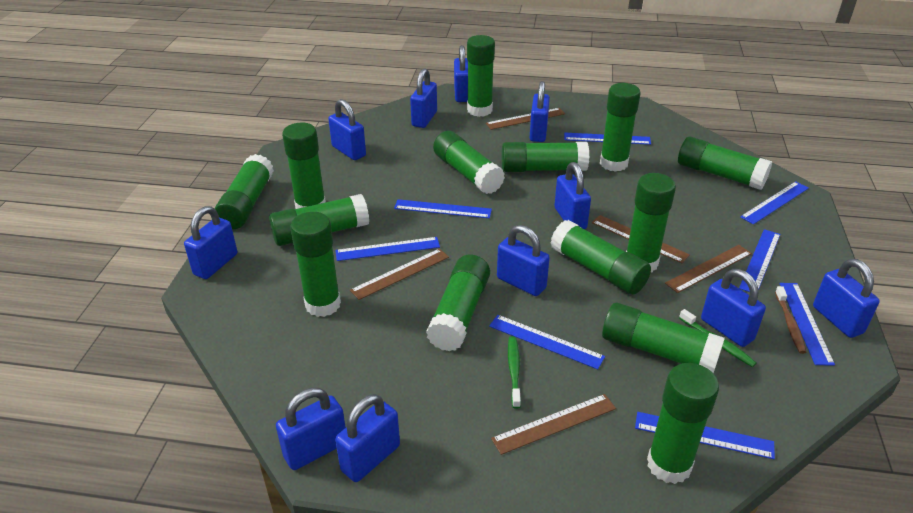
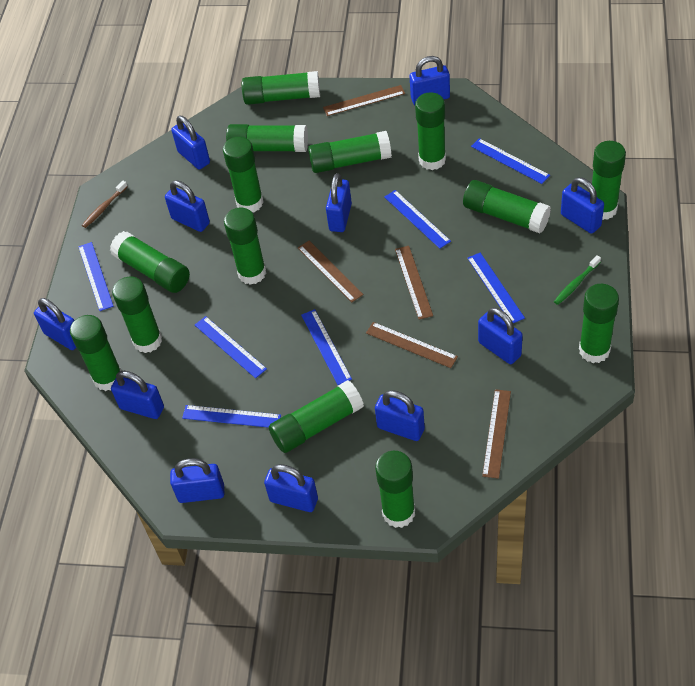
blue ruler: [335,237,440,261] [394,199,492,218] [489,315,605,369] [564,133,651,145] [635,412,775,459] [739,229,780,292] [740,181,809,225] [780,283,835,366] = 8 -> [78,242,114,311] [182,405,281,428] [195,316,267,378] [301,309,352,385] [385,190,451,249] [467,253,525,323] [471,138,550,184] = 7
green toothbrush: [508,336,521,409] [679,309,757,367] = 2 -> [554,255,601,305] = 1

